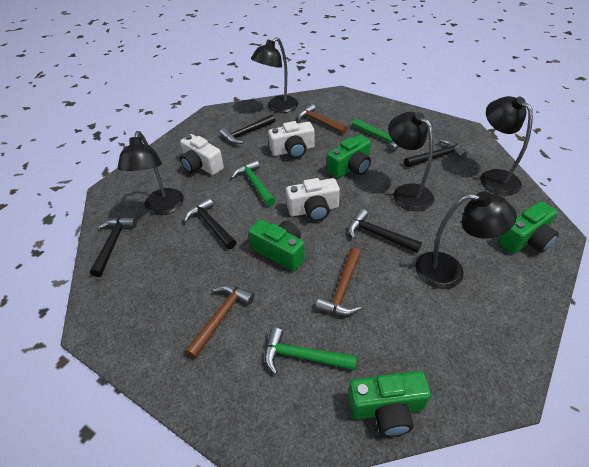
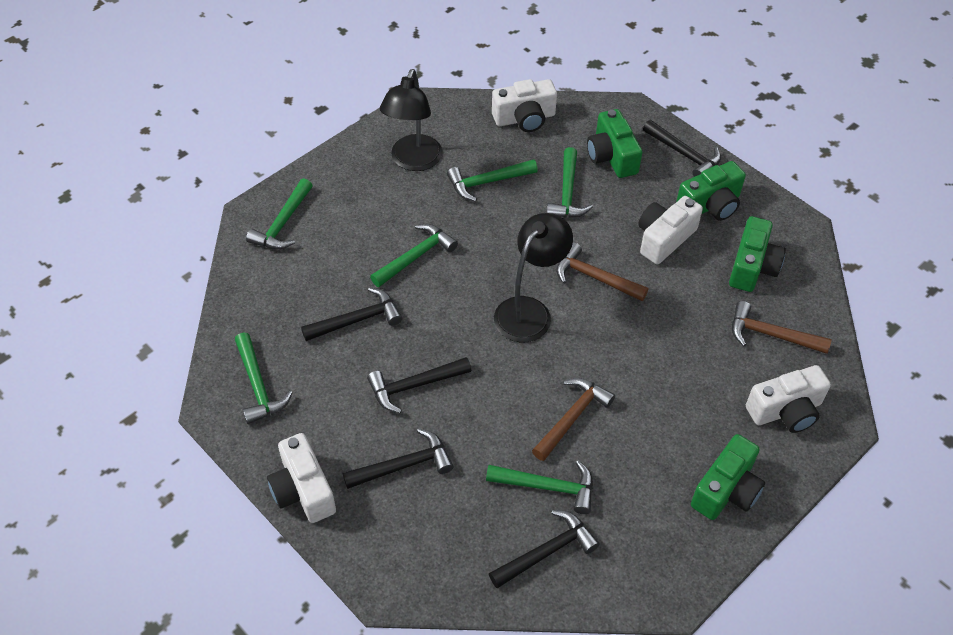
black lamp: [118,131,184,215] [251,37,298,113] [388,112,434,211] [415,191,517,289] [480,96,533,196] = 5 -> [380,69,442,171] [494,213,573,342] = 2
green hammer: [231,160,275,206] [265,327,357,374] [352,118,399,152] = 3 -> [235,332,293,424] [246,178,313,249] [370,224,458,287] [447,159,538,202] [486,460,593,514] [547,147,593,218] = 6
white camera: [180,134,224,175] [268,121,315,158] [286,178,340,221] = 3 -> [267,433,336,523] [492,79,557,132] [638,196,703,264] [746,365,831,433] = 4

